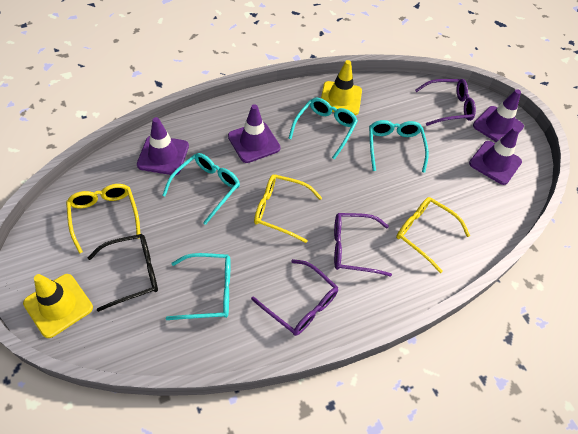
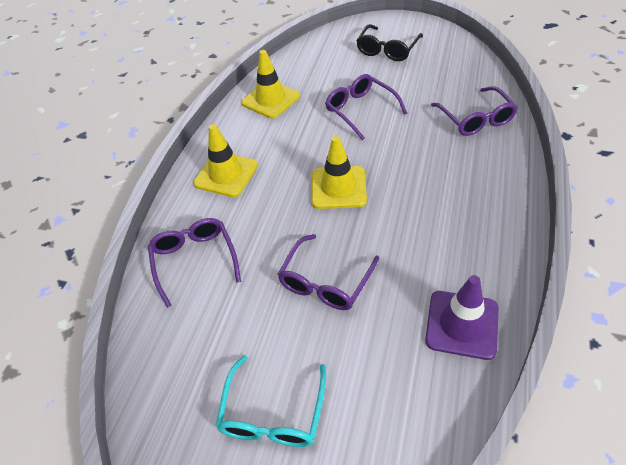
purple glasses: [251,259,338,336] [334,213,392,277] [415,79,476,126] = 3 -> [148,218,241,308] [277,234,379,310] [325,74,407,140] [431,86,518,136] = 4
purple traffic cone: [137,117,189,175] [228,104,281,163] [469,127,522,185] [473,89,524,142] = 4 -> [425,275,499,360] = 1
turquoise glasses: [162,153,240,225] [166,253,230,320] [288,98,358,160] [369,120,429,173] = 4 -> [216,355,326,447] = 1
yellow glasses: [66,184,140,254] [254,174,322,243] [396,197,470,273] = 3 -> none = 0
yellow traffic cone: [23,274,93,338] [321,60,362,115] = 2 -> [193,124,258,197] [241,50,300,118] [311,136,367,209] = 3

